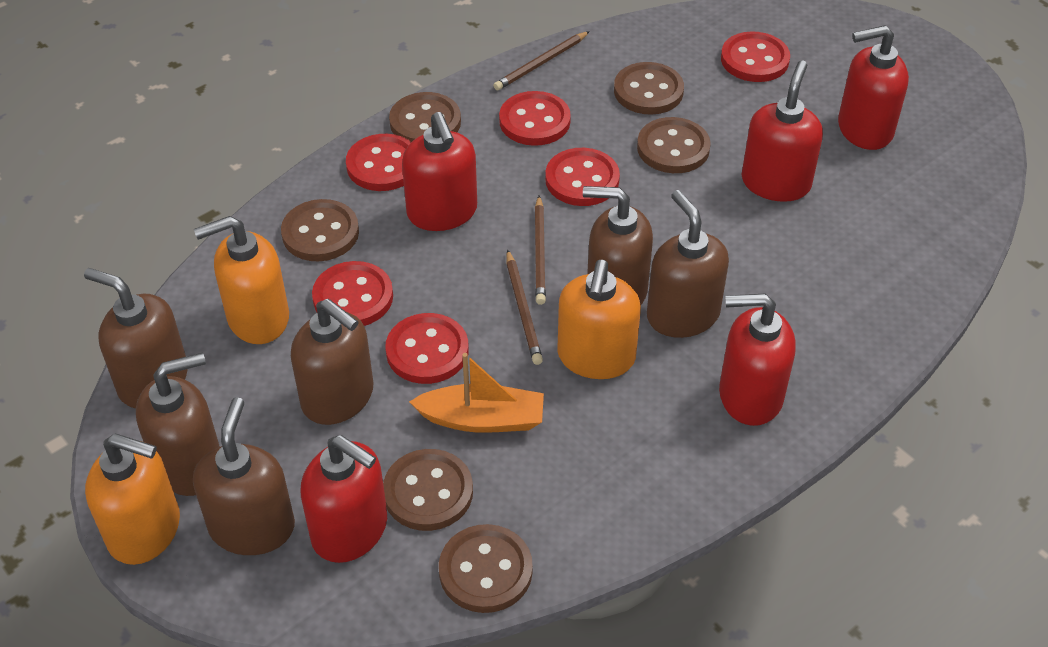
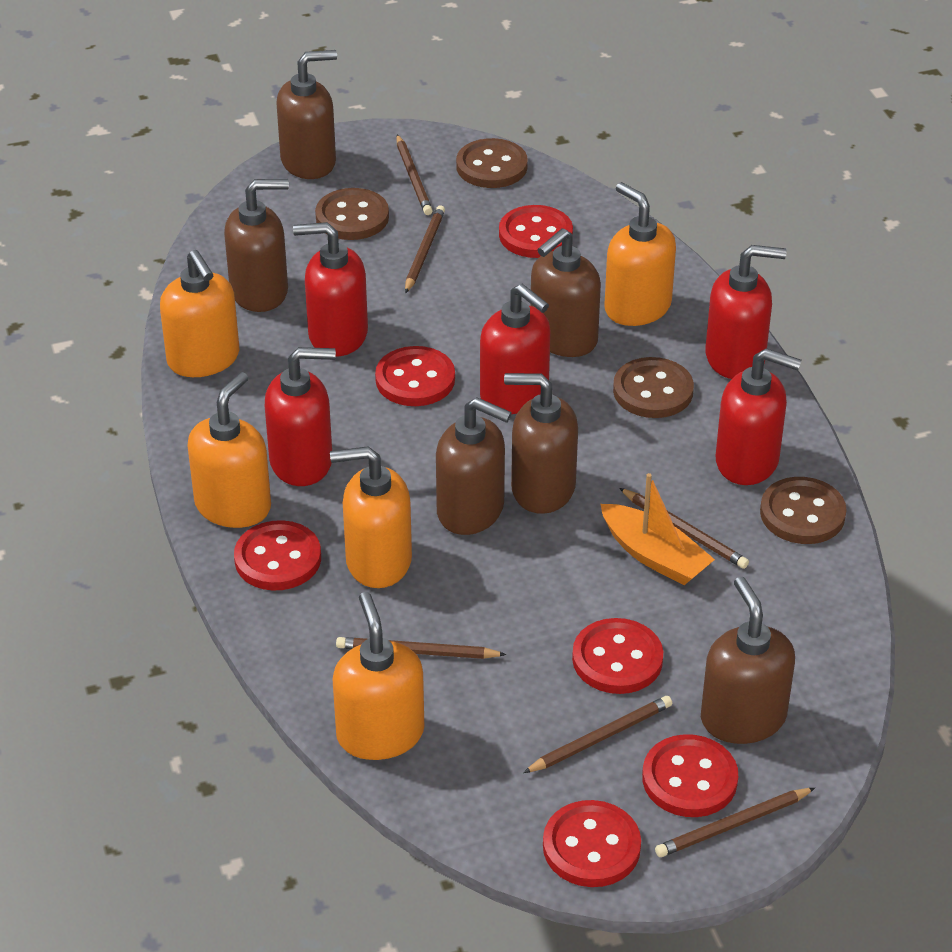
brown button: [281,199,359,261] [383,449,473,531] [389,92,461,142] [439,524,533,613] [614,62,684,115] [637,117,711,173] = 6 -> [315,188,389,240] [456,138,528,188] [613,357,694,418] [760,477,847,544] = 4
brown pencil: [493,31,590,90] [506,249,543,365] [535,196,546,305] = 3 -> [336,637,507,659] [396,134,433,215] [405,205,445,293] [523,696,672,773] [619,488,749,569] [655,788,815,857] = 6
orange soap dispenser: [85,434,180,565] [194,216,289,344] [557,260,641,379] = 3 -> [160,250,239,377] [187,372,271,528] [330,446,412,588] [332,592,424,760] [604,182,676,326] = 5

